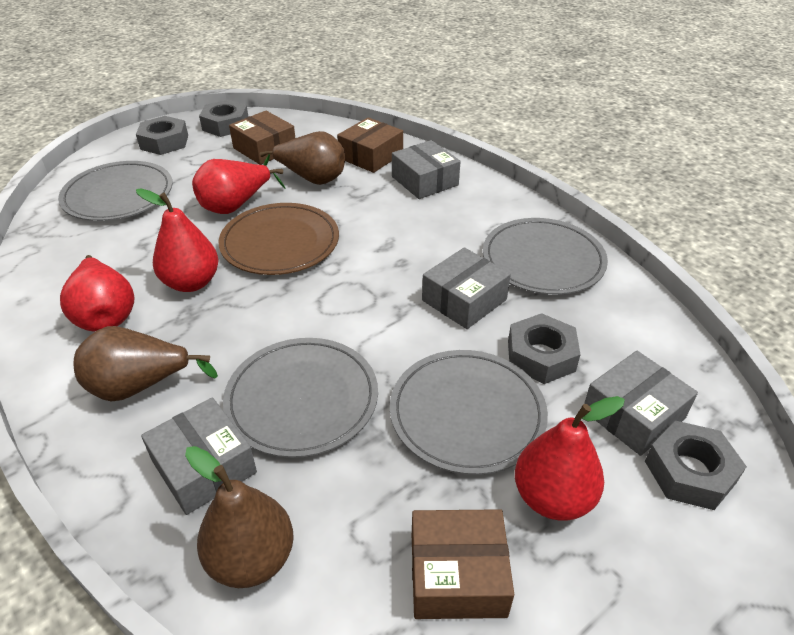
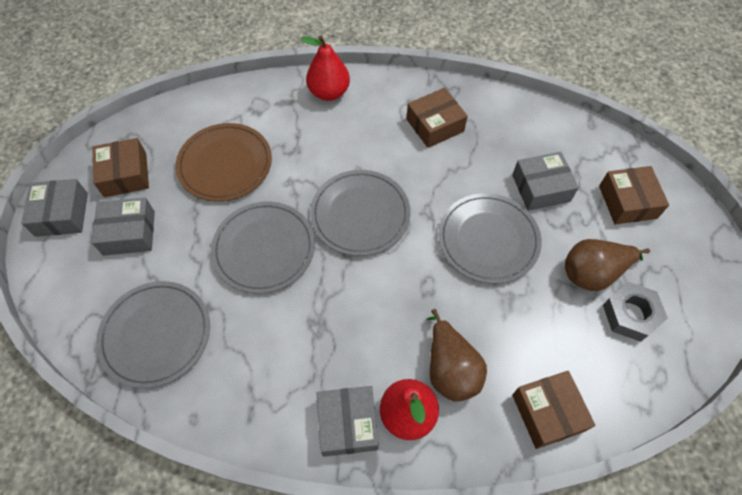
brown box: [229,111,295,165] [337,117,403,173] [412,509,514,619] = 3 -> [92,138,149,197] [406,88,468,148] [512,371,595,449] [599,166,669,224] = 4
brown pear: [74,326,218,401] [185,446,294,588] [260,131,345,185] = 3 -> [427,309,487,402] [565,239,650,291] = 2
grey nut: [136,116,188,155] [199,100,248,137] [508,313,581,384] [645,421,747,510] = 4 -> [603,282,668,342] = 1
red pear: [60,255,135,332] [136,188,218,292] [192,159,285,214] [515,396,625,520] = 4 -> [301,35,350,101] [380,379,439,440] = 2

